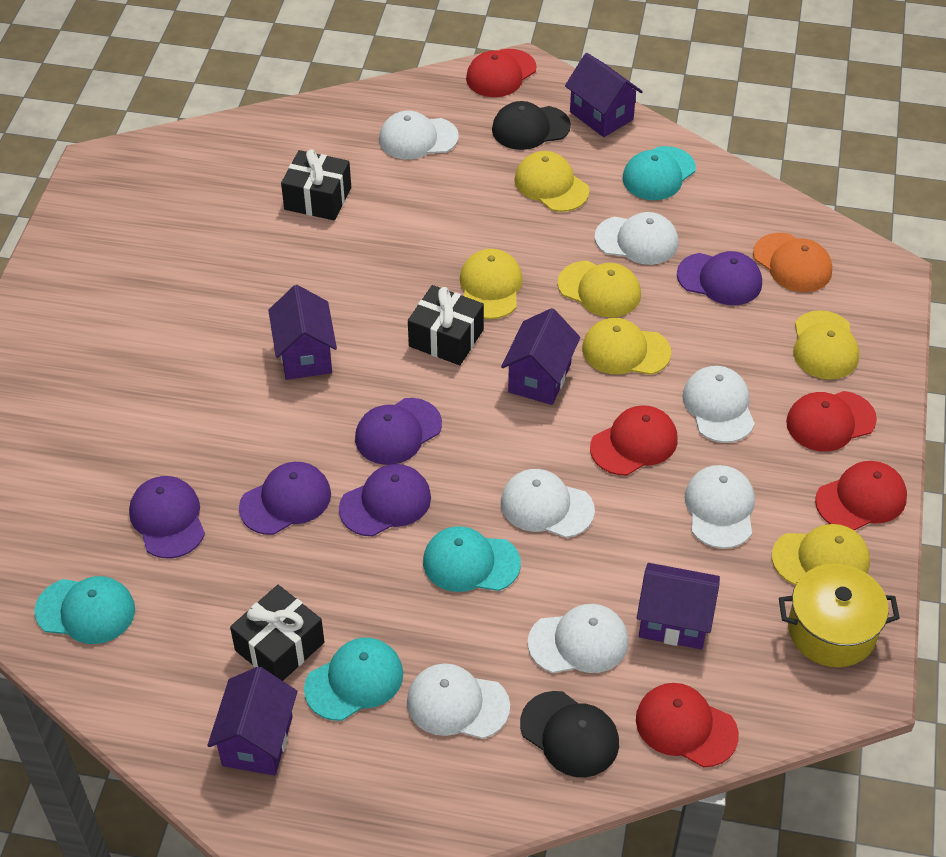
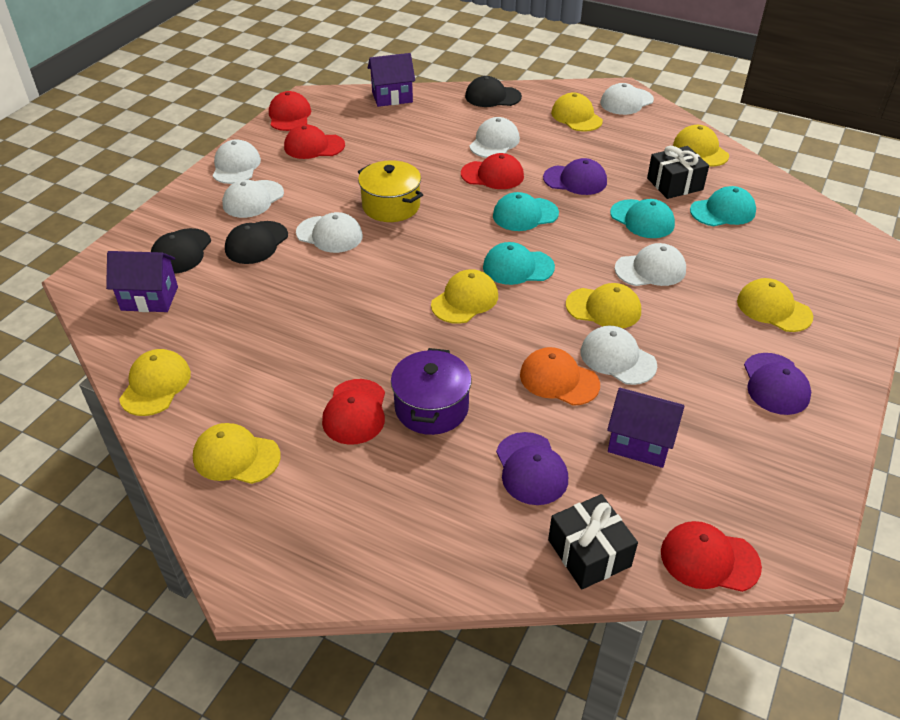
black cap: [492,101,571,150] [520,691,619,777] = 2 -> [151,228,211,274] [225,221,288,264] [465,76,522,107] = 3
black gift: [230,585,324,681] [281,149,351,221] [408,285,484,365] = 3 -> [548,494,638,589] [647,146,709,199] = 2
purple cap: [129,476,205,559] [239,462,331,535] [339,464,431,536] [355,398,442,465] [677,251,762,305] = 5 -> [496,432,568,505] [543,158,607,195] [744,353,811,415] = 3
purple house: [207,667,297,775] [268,285,337,380] [501,308,580,405] [565,53,643,137] [637,563,720,649] = 5 -> [106,251,178,312] [368,53,415,107] [607,388,685,468] = 3
purple pot: none = 0 -> [391,348,472,435] = 1
yellow cap: [460,249,523,319] [514,151,589,212] [557,261,641,317] [582,318,671,375] [772,524,870,585] [793,310,859,380] = 6 -> [119,349,191,416] [193,423,281,484] [431,269,498,324] [551,92,603,132] [566,283,641,328] [673,125,729,167] [737,278,813,332] = 7

